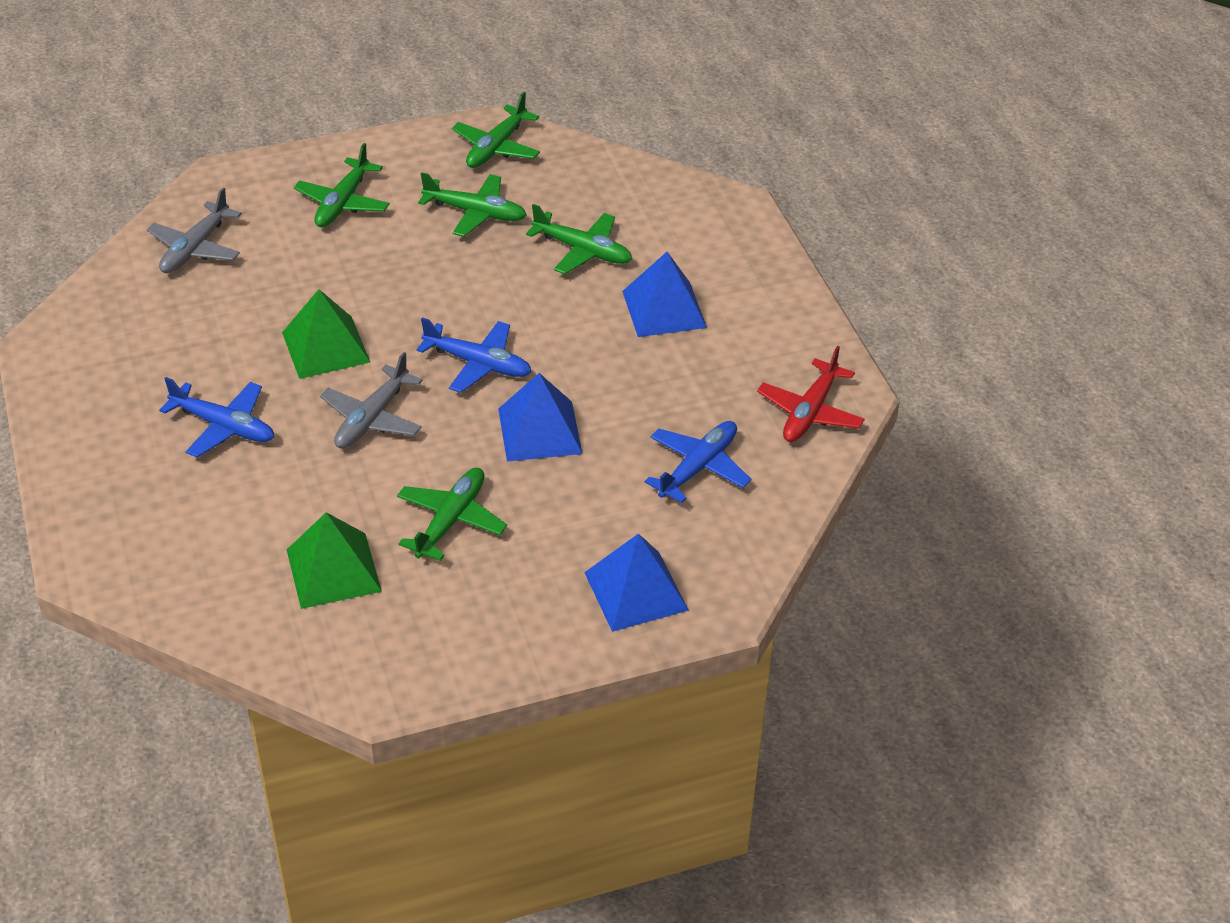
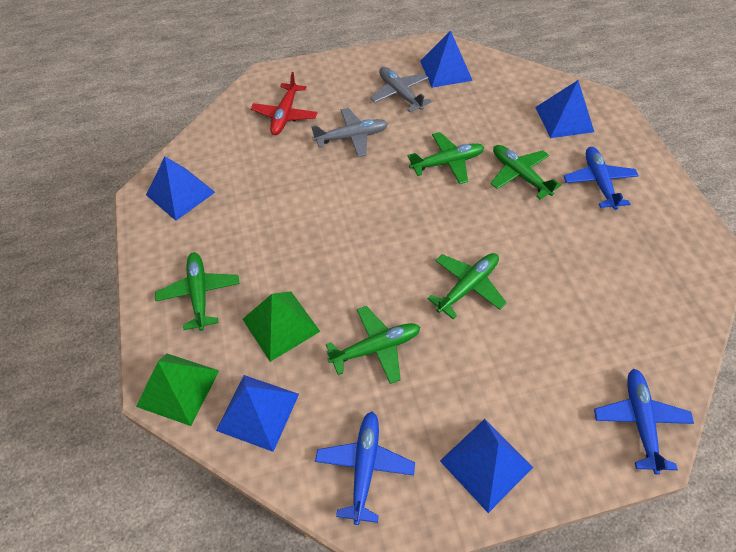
blue pyramid: [498,373,583,462] [584,533,689,632] [622,252,707,337] = 3 -> [146,157,215,221] [216,375,299,452] [420,31,473,88] [440,419,533,513] [535,80,594,138] = 5

